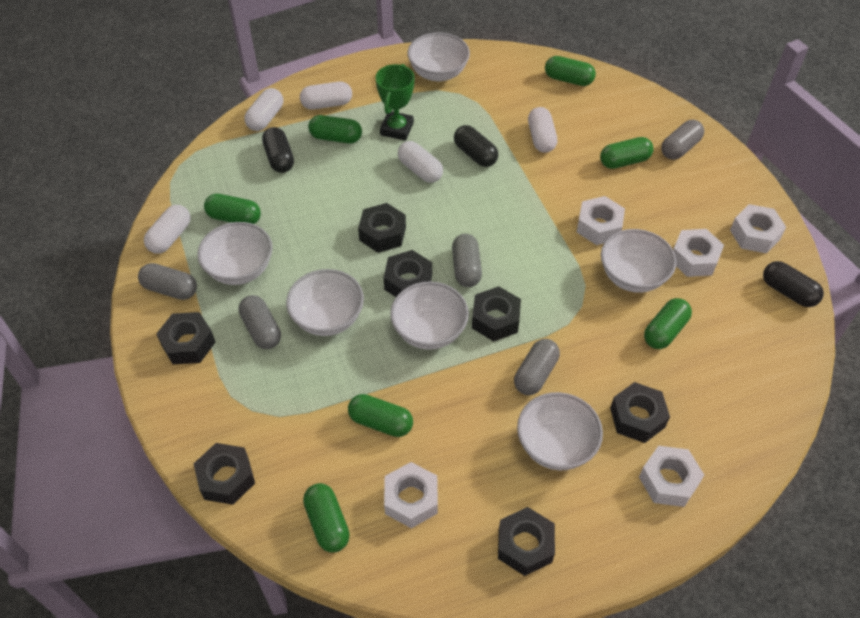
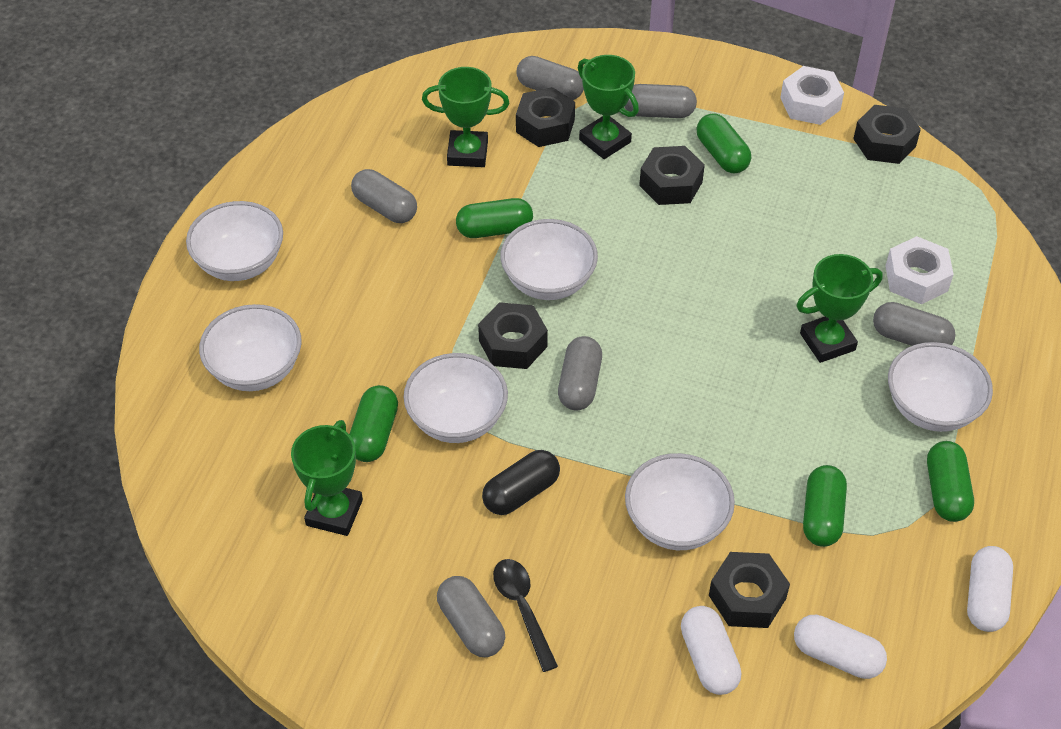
black capsule: [262,127,294,173] [454,125,498,167] [763,261,824,307] = 3 -> [482,450,560,515] = 1
black nut: [156,312,216,364] [194,443,255,505] [358,203,406,253] [384,250,432,297] [472,286,521,341] [498,507,555,576] [610,382,670,443] = 7 -> [478,302,548,369] [516,87,575,147] [639,146,705,205] [709,552,790,628] [853,105,921,164] = 5
black spoon: none = 0 -> [493,559,558,672] = 1
green capsule: [204,194,261,224] [303,483,350,553] [308,115,362,143] [348,394,413,437] [545,56,596,86] [600,137,653,169] [644,298,692,349] = 7 -> [349,385,398,462] [456,198,533,238] [696,113,751,173] [803,465,847,547] [927,441,974,522] = 5
green trophy: [376,64,414,141] = 1 -> [291,420,363,536] [422,67,509,167] [578,55,639,159] [797,254,883,363] = 4
grey capsule: [138,263,197,300] [239,295,281,349] [452,234,482,287] [514,339,560,395] [661,120,704,160] = 5 -> [351,169,417,223] [437,576,505,657] [517,56,584,100] [558,336,602,410] [625,84,697,118] [873,302,956,346] = 6
white capsule: [144,205,191,254] [244,88,283,131] [300,82,352,109] [398,141,443,183] [528,107,557,153] = 5 -> [681,606,741,695] [794,615,887,679] [967,546,1013,632] = 3
white nut: [384,462,438,528] [577,196,625,245] [639,446,704,507] [673,229,724,277] [730,204,786,253] = 5 -> [780,66,844,125] [886,236,954,304] = 2

